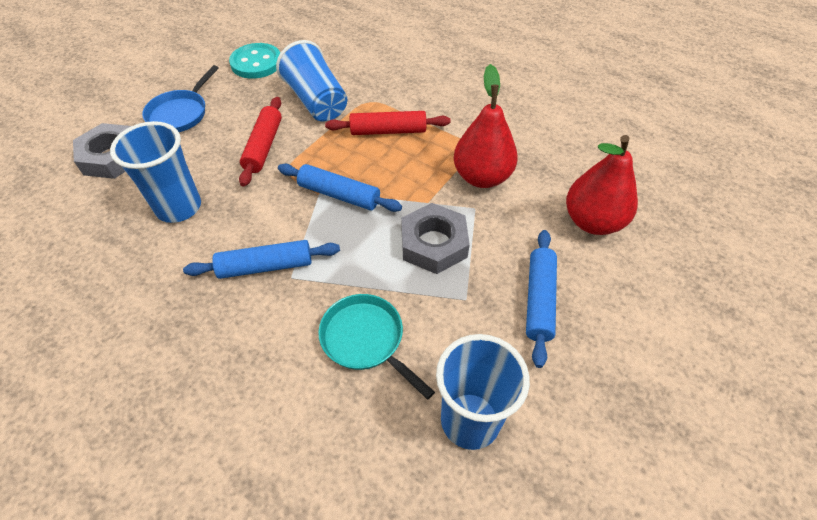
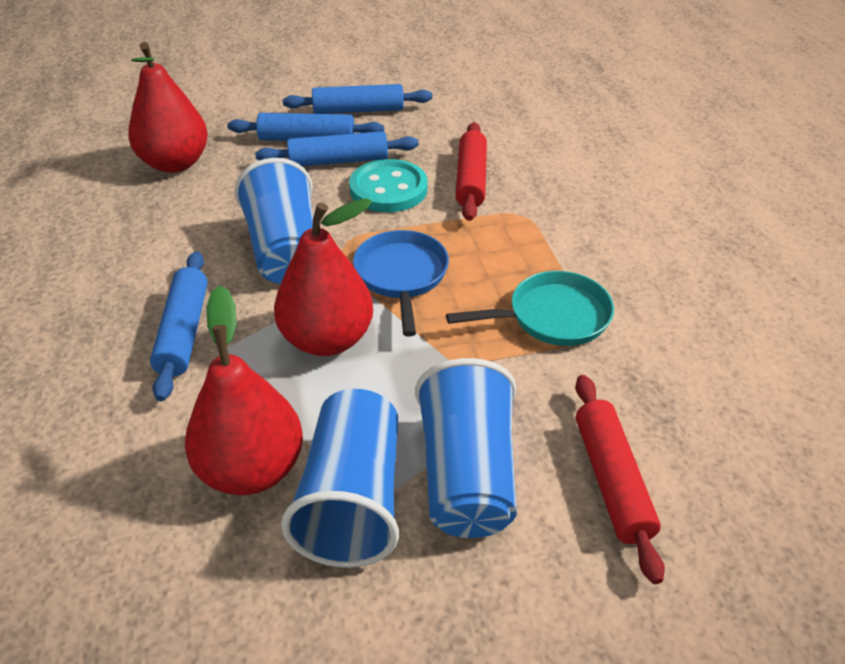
blue rolling pin: [183,240,340,279] [278,164,402,212] [526,230,557,368] = 3 -> [150,251,208,401] [227,113,384,141] [255,131,418,166] [283,84,432,114] = 4
grey nut: [73,123,131,179] [401,203,470,274] = 2 -> none = 0
red pear: [454,64,518,188] [566,135,638,235] = 2 -> [128,42,208,173] [185,285,303,495] [274,198,373,356] = 3

